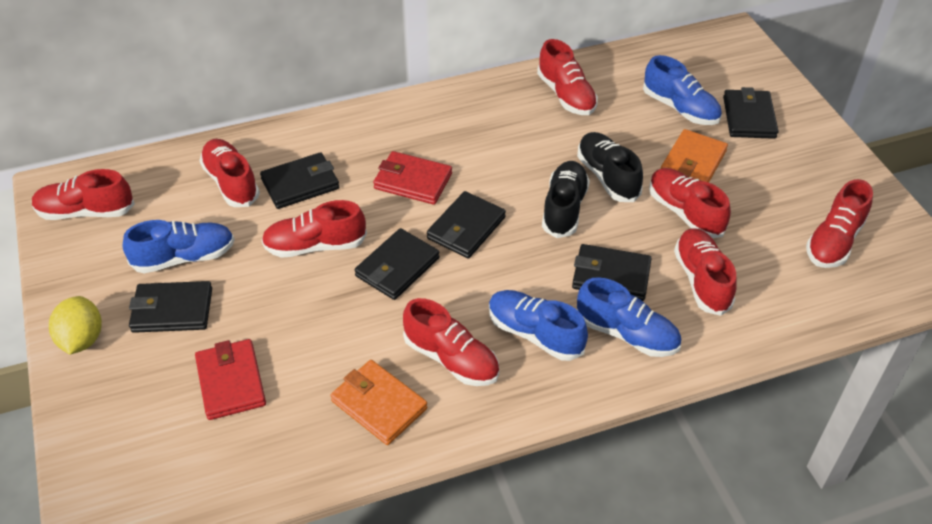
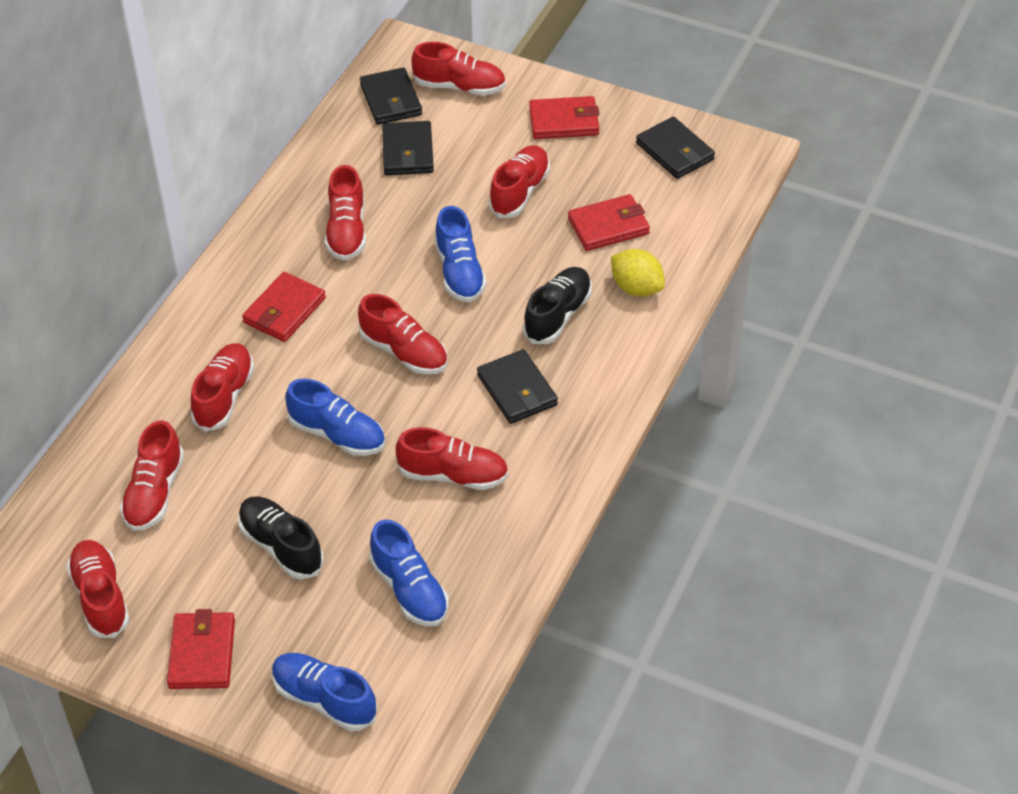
black wallet: [129,281,212,333] [260,152,339,209] [355,228,440,300] [427,191,506,259] [572,244,652,301] [723,87,779,139] = 6 -> [360,67,422,125] [382,121,434,175] [477,349,558,424] [636,117,715,179] = 4
orange wallet: [330,360,428,445] [661,129,728,183] = 2 -> none = 0
red wallet: [195,339,266,420] [373,151,452,205] = 2 -> [167,609,235,689] [242,272,326,342] [529,96,599,139] [568,194,650,251] = 4

